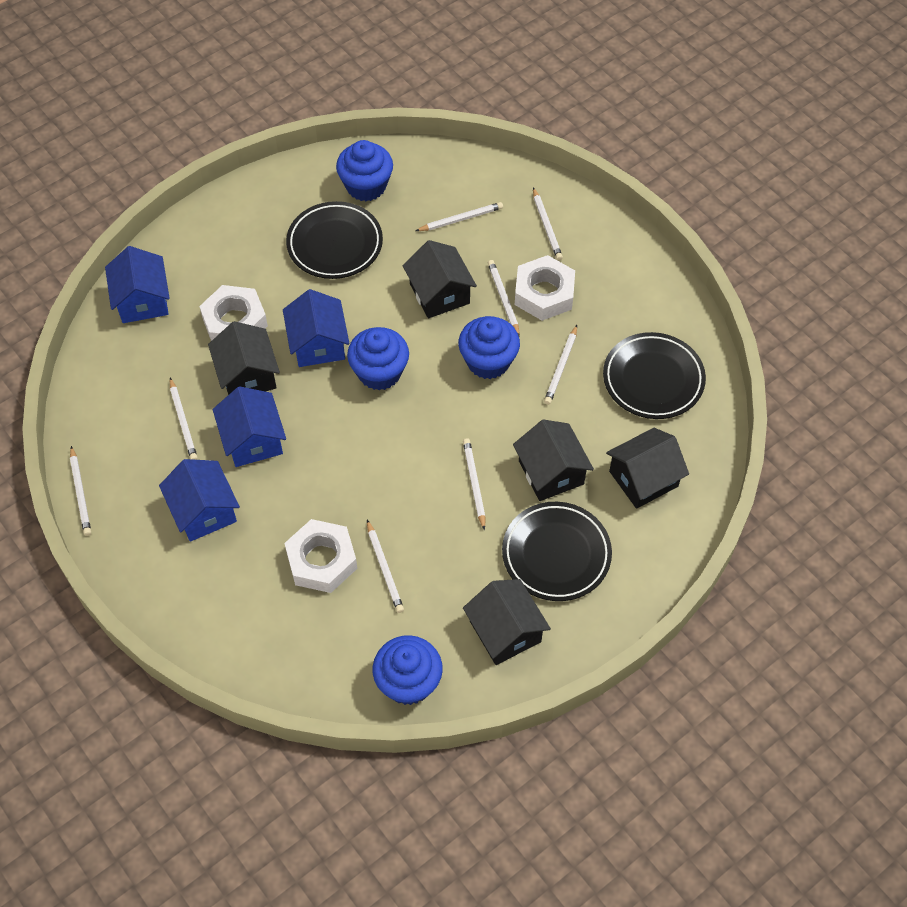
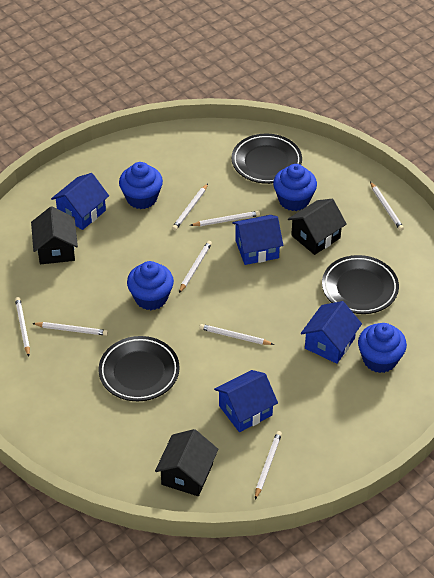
black house: [208,321,280,395] [403,240,477,318] [463,579,551,665] [513,420,594,501] [606,428,689,509] = 5 -> [31,206,78,264] [155,429,218,496] [288,199,347,255] = 3
white nut: [199,285,268,341] [284,519,357,593] [515,255,575,321] = 3 -> none = 0

